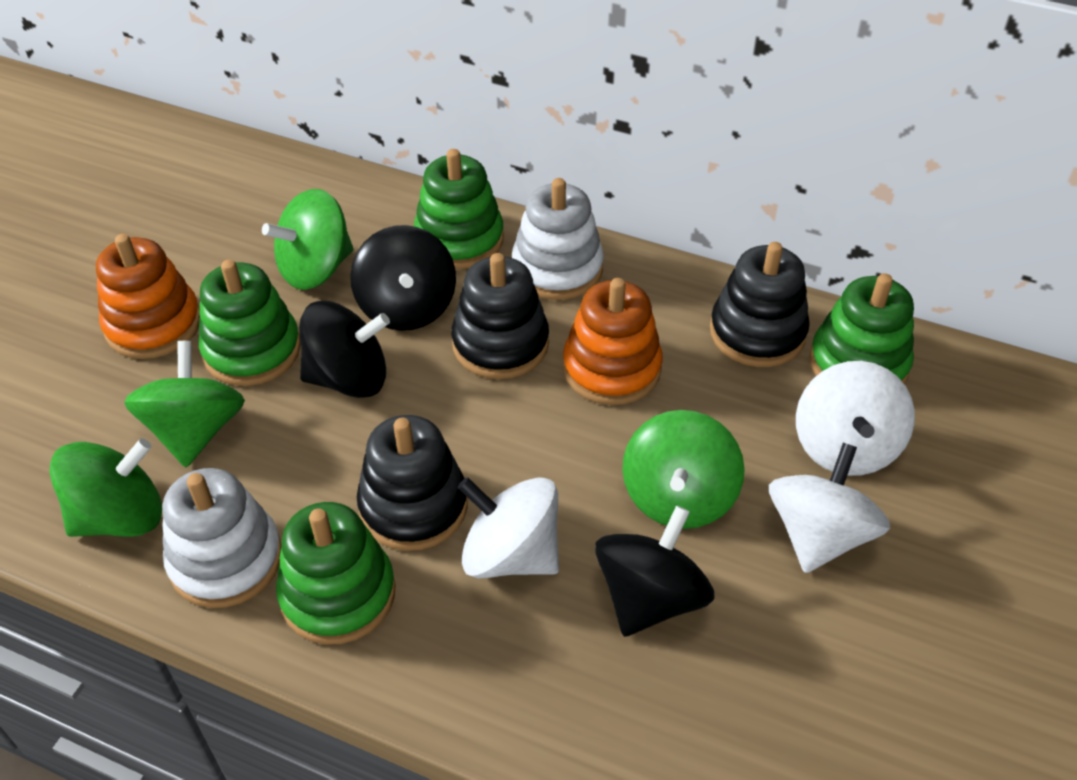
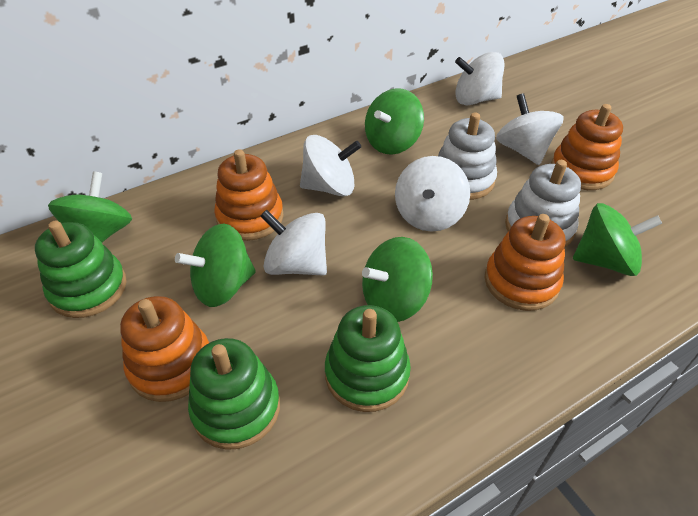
black spinning top: [299,301,390,398] [350,225,456,331] [595,505,715,637] = 3 -> none = 0
black stacking toy: [357,415,468,551] [451,253,549,379] [710,242,810,367] = 3 -> none = 0
green spinning top: [50,438,162,537] [124,341,245,467] [262,189,354,290] [622,410,745,529] = 4 -> [48,171,132,242] [175,224,256,307] [362,237,433,322] [365,88,424,155] [573,203,663,276] = 5
green stacking toy: [199,260,301,386] [276,502,396,645] [414,149,504,269] [809,273,914,384] = 4 -> [35,221,127,318] [188,338,280,450] [325,305,411,412] = 3
orange stacking toy: [96,234,200,359] [563,278,663,405] = 2 -> [120,296,209,402] [214,149,284,241] [485,214,566,311] [551,104,623,190] = 4
white spinning top: [458,477,559,578] [769,443,890,573] [796,361,915,476] = 3 -> [260,210,327,276] [300,135,361,197] [395,156,470,232] [455,52,505,105] [496,93,564,165] = 5

